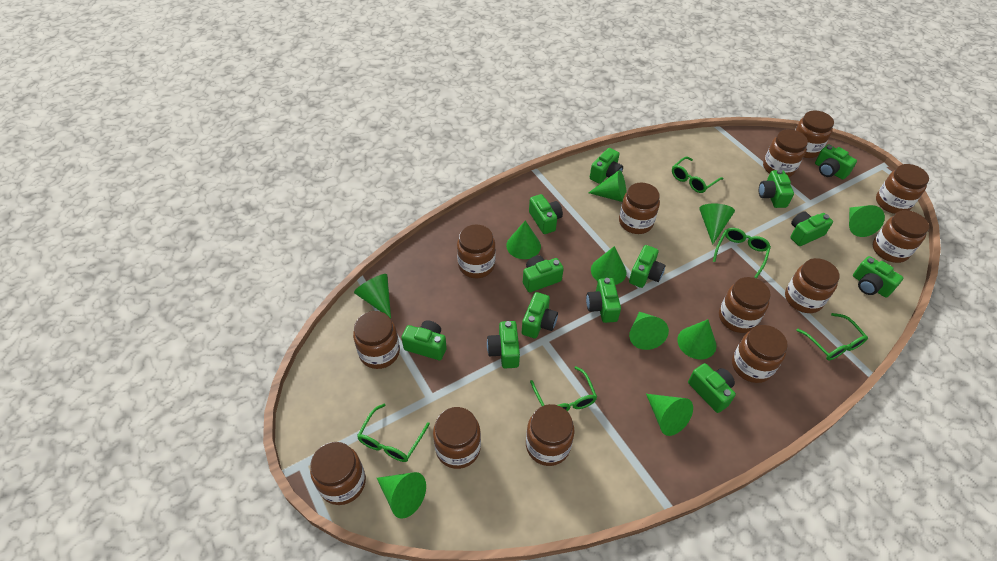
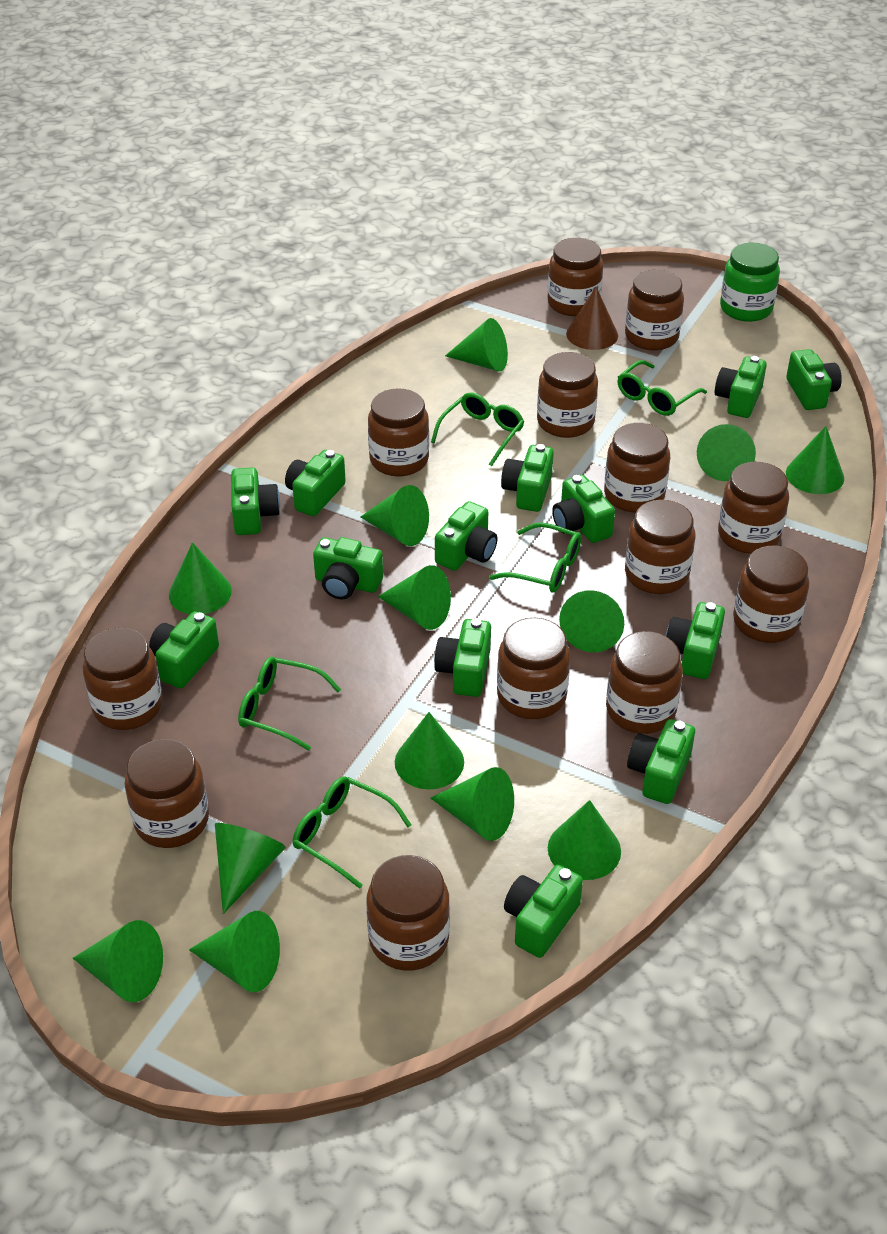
brown cone: none = 0 -> [566,287,618,350] = 1
green cone: [354,274,391,318] [377,472,426,519] [506,220,541,259] [588,170,626,202] [591,246,627,285] [629,312,669,350] [646,394,693,436] [677,319,716,360] [699,203,735,245] [849,205,885,237] = 10 -> [73,920,163,1002] [169,542,232,614] [189,911,280,992] [215,823,286,914] [360,485,429,546] [378,565,451,630] [395,712,464,790] [431,767,514,841] [445,318,508,372] [548,800,621,880] [559,590,624,652] [697,424,756,481] [786,426,844,494] = 13
green jar: none = 0 -> [720,243,780,322] = 1

